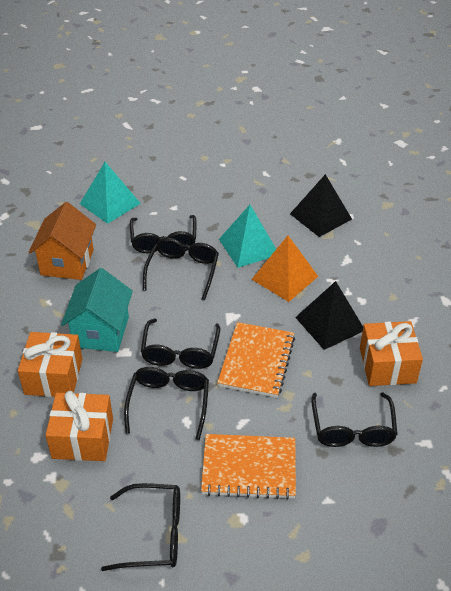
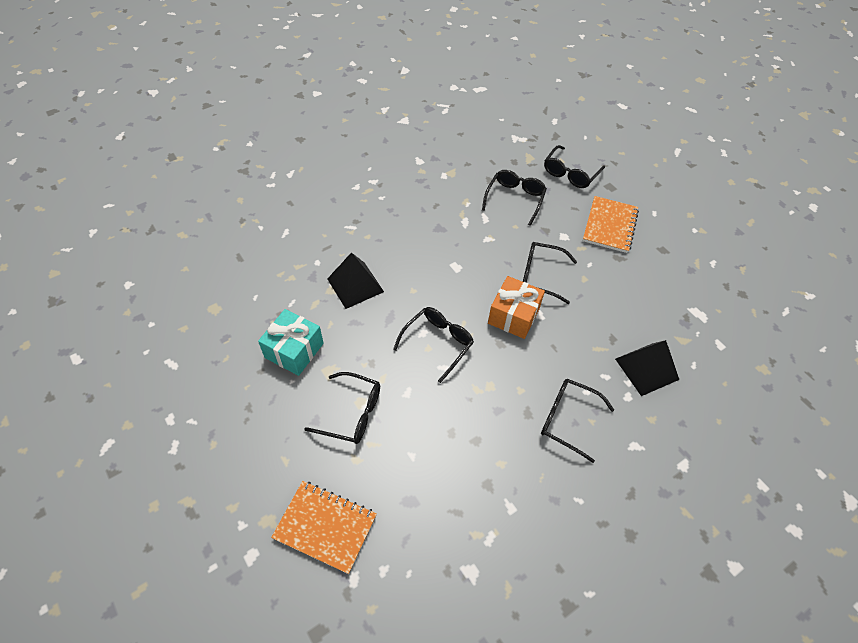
orange gift: [18,332,82,397] [45,391,113,461] [360,321,423,386] = 3 -> [488,276,545,339] = 1
orange house: [29,202,96,280] = 1 -> none = 0
orange pyramid: [251,236,318,302] = 1 -> none = 0
turquoise gift: none = 0 -> [258,309,324,376] = 1
turquoise house: [61,268,133,352] = 1 -> none = 0
turquoise pyramid: [80,162,141,224] [219,205,276,268] = 2 -> none = 0

